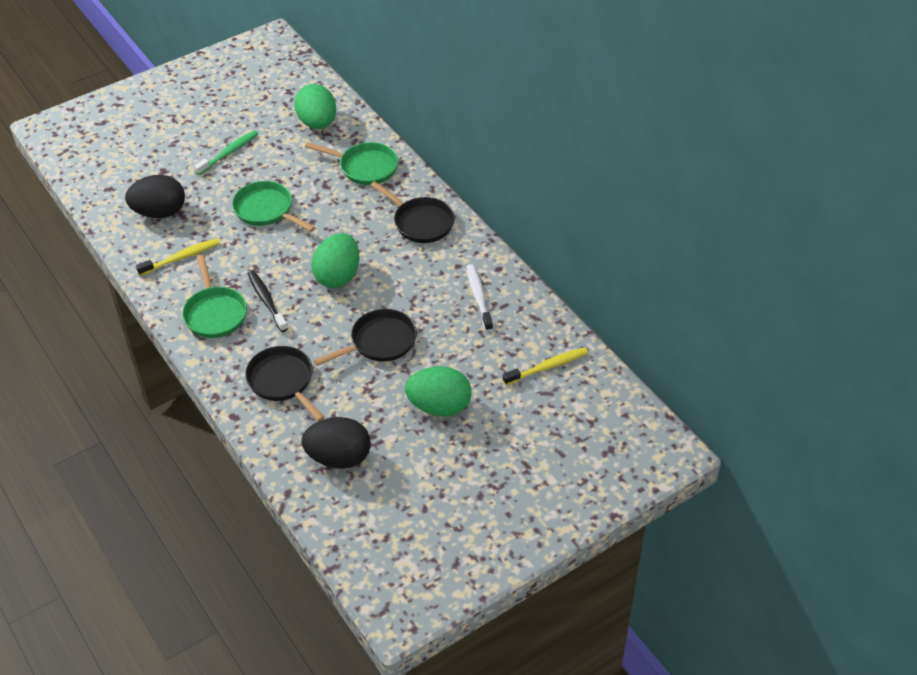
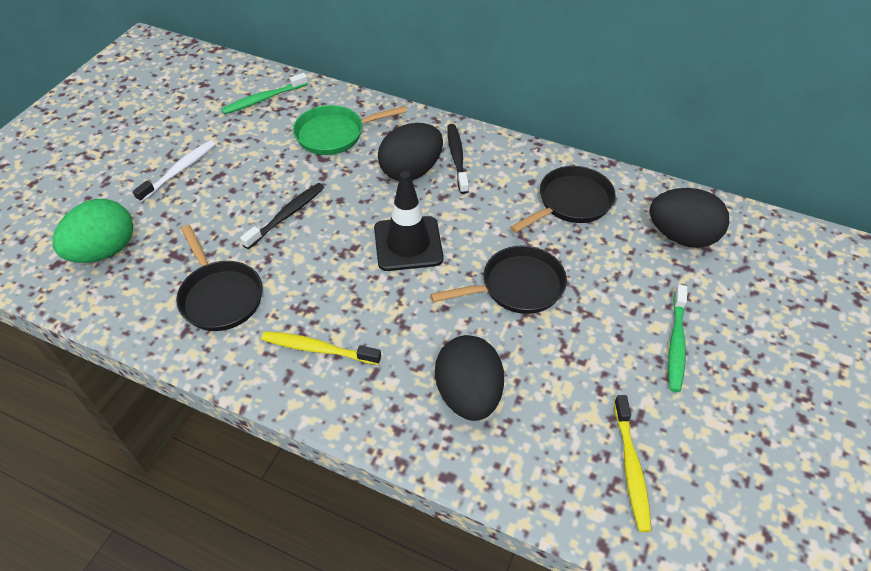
black egg: [125,175,185,218] [301,417,371,469] = 2 -> [378,123,443,181] [435,335,504,421] [649,188,729,248] = 3
black toothbrush: [247,270,288,332] = 1 -> [240,183,324,249] [447,124,469,194] = 2
black traffic cone: none = 0 -> [374,171,444,271] = 1
green egg: [294,84,336,129] [311,233,359,288] [405,366,471,417] = 3 -> [52,199,133,263] = 1
green pan: [182,255,247,338] [232,181,316,232] [305,142,398,185] = 3 -> [293,105,407,155] = 1
green toothbrush: [194,130,258,175] = 1 -> [221,73,308,114] [668,285,687,392] = 2

